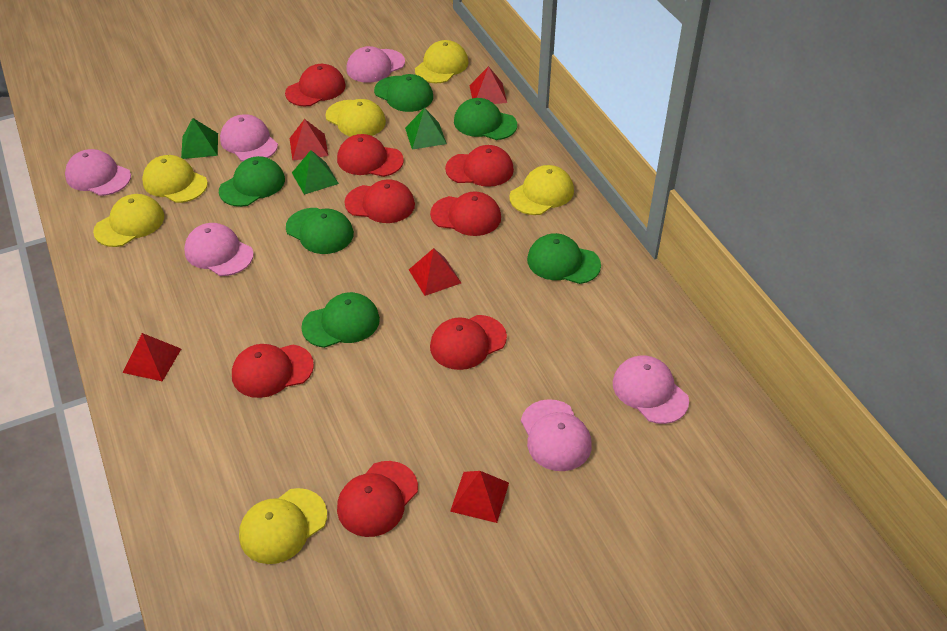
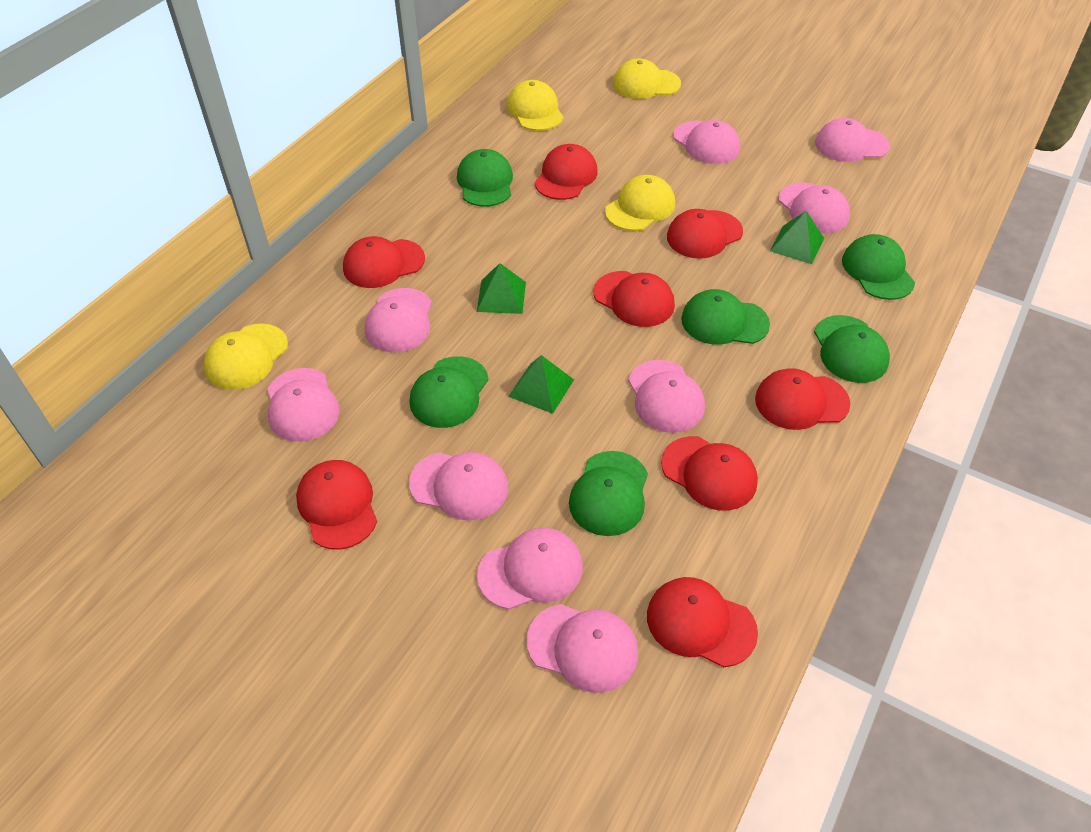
pink cap: [65,149,131,196] [184,223,254,276] [220,114,278,161] [346,46,405,83] [521,399,592,471] [613,355,689,424] = 6 -> [267,368,340,442] [365,288,432,352] [409,452,508,521] [477,527,583,609] [527,604,638,693] [628,360,705,433] [673,120,740,164] [779,183,850,233] [815,118,890,162] = 9
red pyramid: [123,333,181,382] [290,119,328,161] [409,248,461,296] [450,471,509,523] [469,66,507,104] = 5 -> none = 0
yellow cap: [93,194,164,247] [142,155,208,203] [239,488,327,564] [325,99,386,137] [415,40,468,83] [509,165,574,215] = 6 -> [204,324,288,390] [506,80,564,131] [605,175,675,231] [613,58,681,99] = 4

